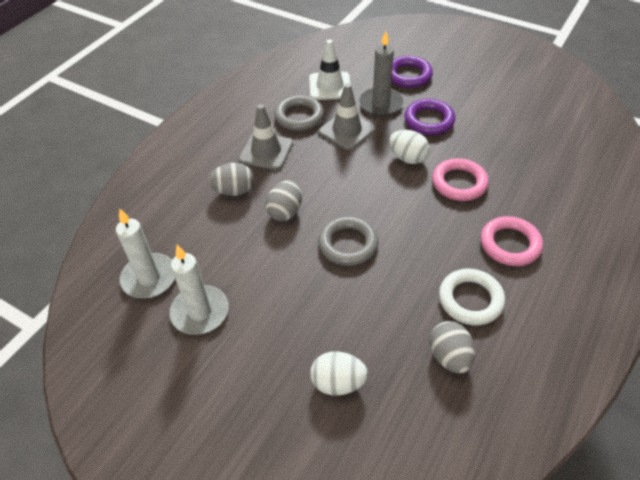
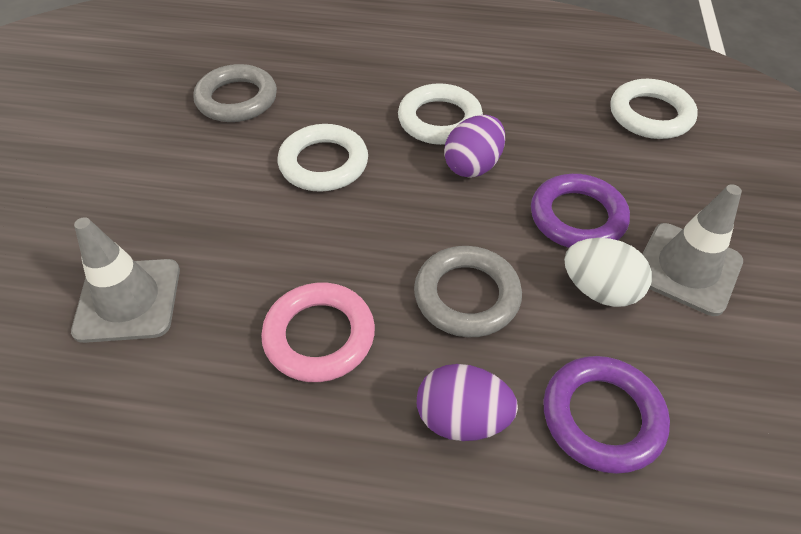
grey candle: [359,31,403,116] = 1 -> none = 0
grey egg: [209,163,254,196] [265,180,302,221] [430,321,475,373] = 3 -> none = 0
pink ring: [432,158,489,201] [481,216,543,266] = 2 -> [261,283,375,382] = 1
purple egg: none = 0 -> [417,364,518,441] [444,115,505,178] = 2
white candle: [116,208,175,298] [170,245,229,335] = 2 -> none = 0
white egg: [310,351,368,396] [389,130,430,164] = 2 -> [564,238,652,307] = 1
white ring: [439,269,505,325] = 1 -> [278,124,368,192] [398,83,483,145] [610,79,698,139] = 3
white traffic cone: [309,40,350,100] = 1 -> none = 0

